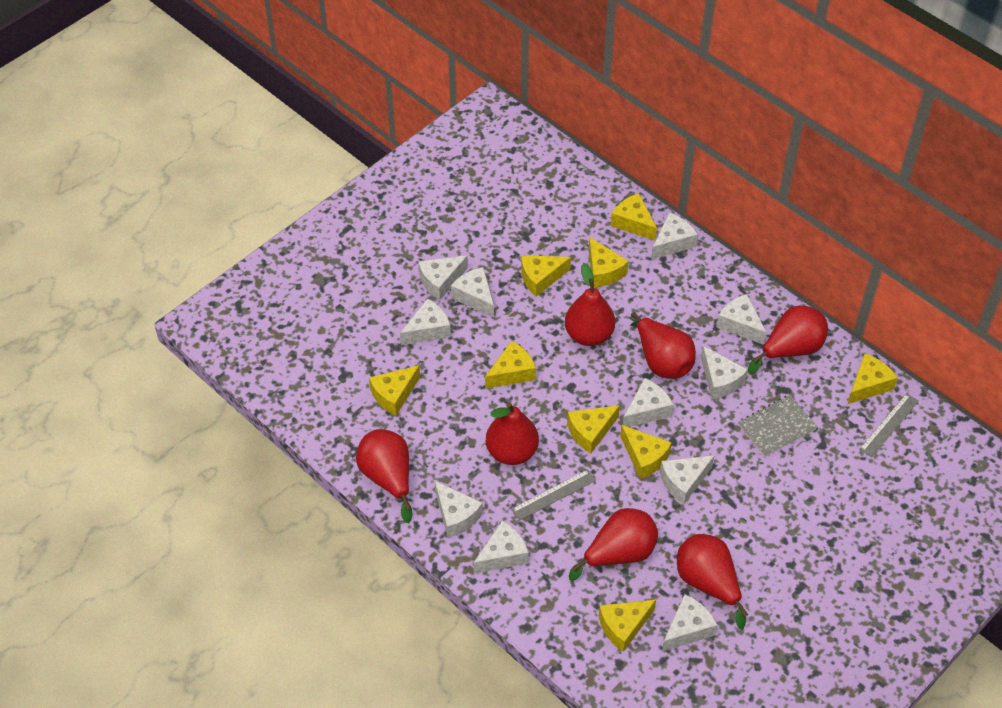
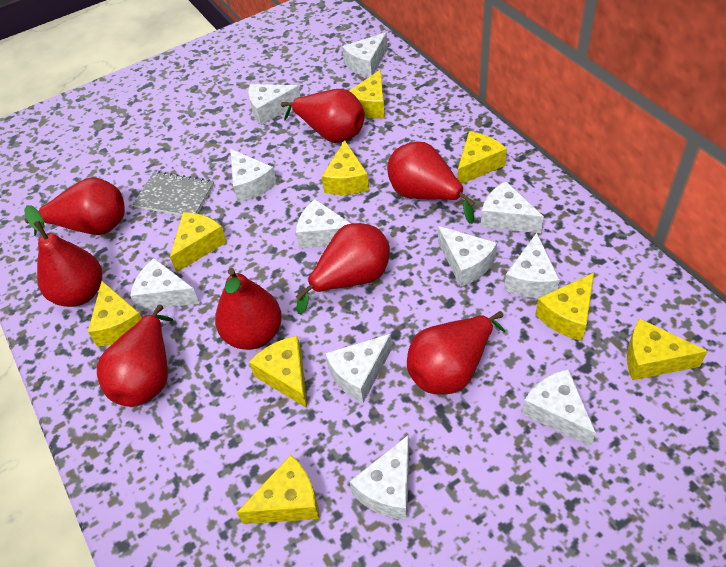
grey ruler: [511,469,596,521] [859,393,919,457] = 2 -> none = 0
red pear: [356,429,412,523] [486,402,539,465] [565,263,615,346] [569,508,658,581] [630,312,696,379] [677,534,748,629] [748,306,828,374] = 7 -> [24,177,125,236] [24,205,102,307] [97,304,173,407] [215,268,282,350] [281,89,365,143] [296,223,390,314] [387,142,475,224] [407,311,505,395] = 8

